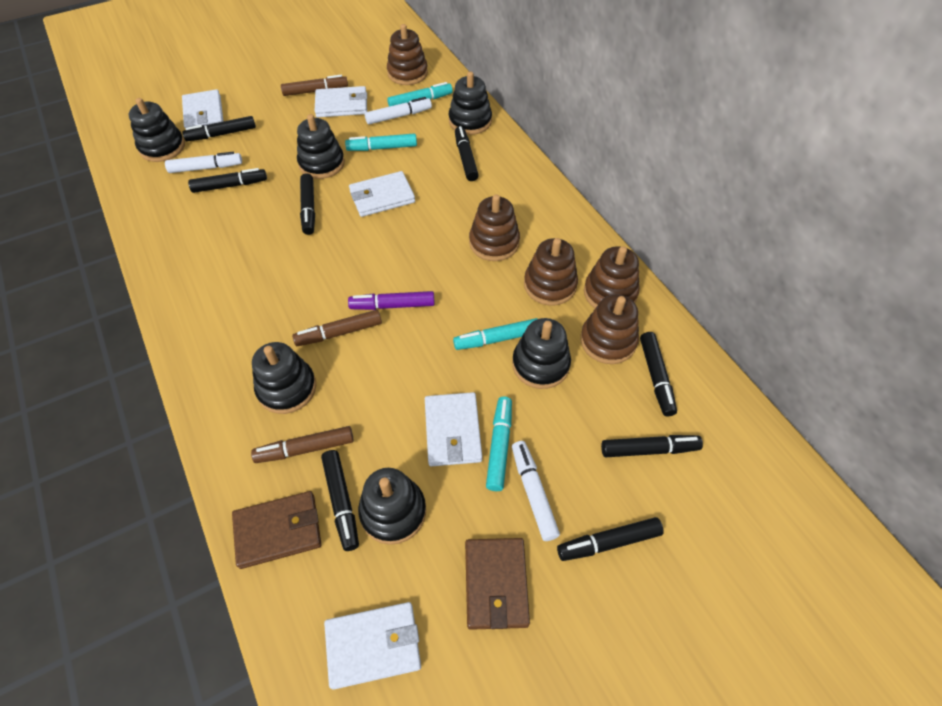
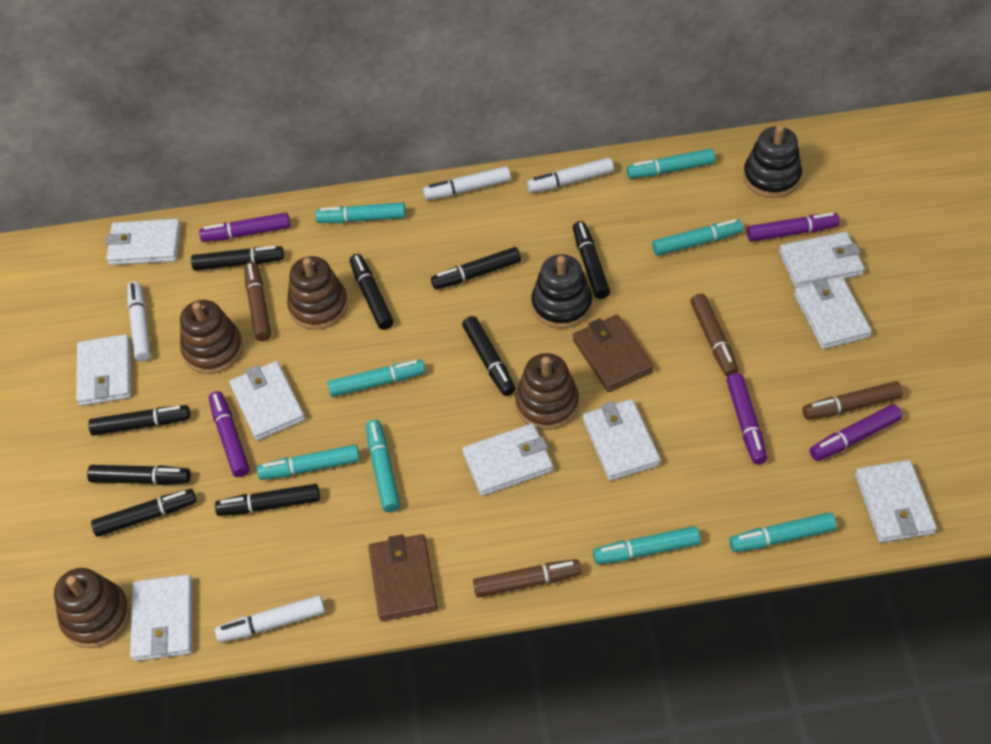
black marker: [182,116,256,141] [188,168,267,193] [300,173,315,235] [321,450,359,551] [455,126,479,181] [557,517,664,561] [601,435,703,457] [640,332,677,417] = 8 -> [87,465,191,485] [88,405,190,436] [91,489,197,537] [191,246,284,271] [215,484,320,516] [350,254,394,330] [431,247,521,290] [462,316,516,396] [573,221,610,299] = 9
black stacking toy: [129,98,185,162] [252,342,316,414] [297,114,345,179] [358,468,426,545] [449,72,492,135] [512,318,571,389] = 6 -> [532,254,592,329] [743,126,802,198] = 2
brown marker: [251,426,354,463] [281,75,348,96] [292,310,382,346] = 3 -> [244,262,271,341] [473,559,582,597] [690,293,738,376] [803,381,903,420] = 4
brown stacking toy: [387,24,428,85] [469,194,520,261] [524,238,578,306] [580,294,639,364] [584,246,640,308] = 5 -> [54,568,130,648] [180,300,243,374] [287,256,348,330] [515,353,579,430] = 4
purple marker: [348,291,435,310] = 1 -> [199,213,290,242] [209,391,250,477] [726,373,767,464] [747,212,840,242] [810,404,902,461] = 5
turquoise marker: [345,133,417,151] [387,82,453,107] [453,318,538,350] [486,397,512,491] = 4 -> [257,445,360,480] [315,202,406,223] [327,360,425,397] [366,420,400,512] [593,526,700,564] [627,149,715,179] [652,219,743,256] [729,512,836,552] = 8
white marker: [165,152,242,173] [365,97,432,124] [512,441,560,541] = 3 -> [127,281,151,362] [215,595,325,643] [423,166,511,200] [527,157,614,193] = 4
white wallet: [182,89,224,129] [315,86,367,117] [324,602,421,690] [349,171,415,217] [425,392,482,466] = 5 -> [76,334,131,406] [106,219,181,265] [130,574,193,661] [229,361,305,441] [462,423,553,496] [583,399,661,481] [779,232,865,288] [794,277,872,349] [855,460,937,543] = 9

